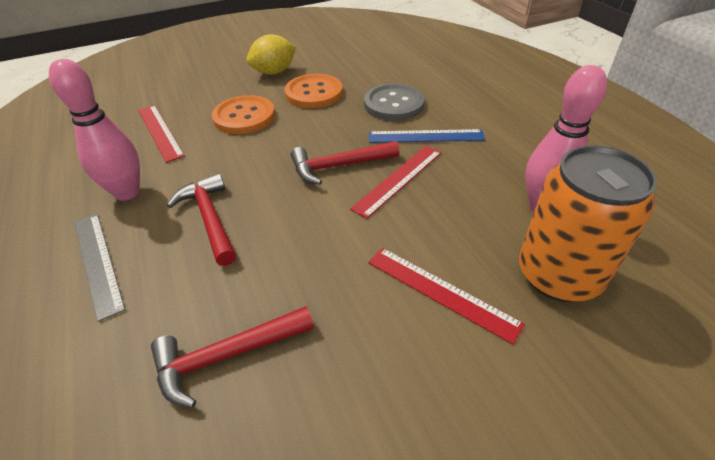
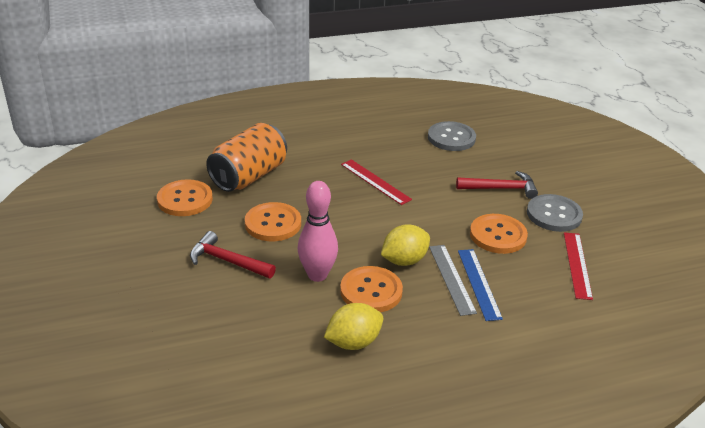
grey button: [364,83,425,121] = 1 -> [428,121,476,151] [527,194,583,232] = 2
orange button: [212,95,275,134] [285,74,343,108] = 2 -> [157,179,213,216] [245,202,301,241] [340,266,403,312] [470,214,528,254] = 4
pink bowling pin: [49,59,140,201] [525,65,607,212] = 2 -> [298,181,338,282] = 1
red hammer: [151,306,314,408] [167,173,236,266] [291,141,399,185] = 3 -> [190,231,276,278] [456,171,538,199] = 2
red ruler: [138,105,185,163] [350,146,442,219] [368,248,525,344] = 3 -> [341,159,412,205] [564,232,593,300] = 2
yellow lemon: [247,34,296,75] = 1 -> [324,303,384,350] [381,224,430,266] = 2

